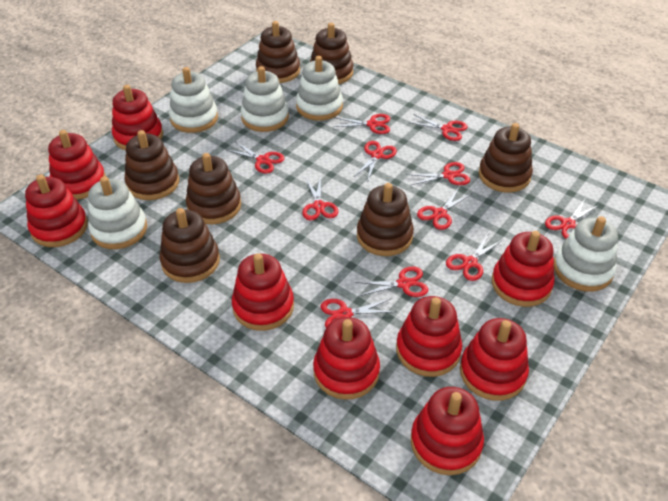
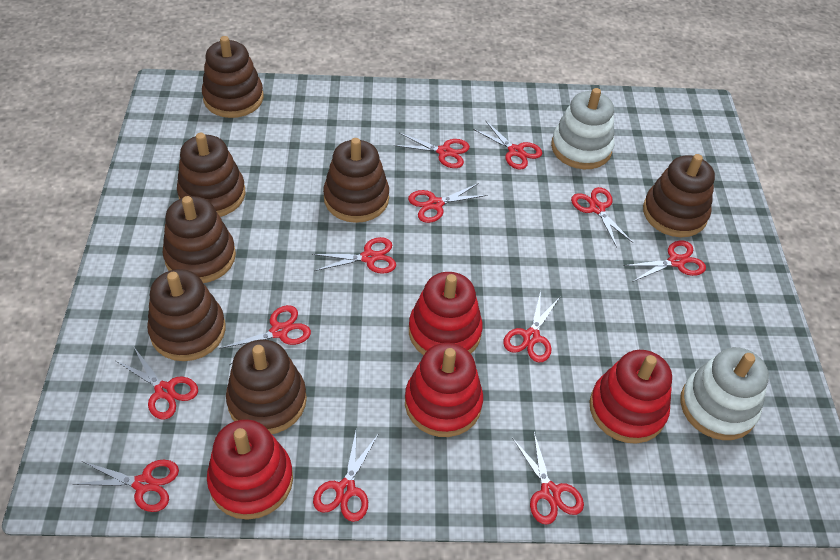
red scissors: [227,142,285,173] [302,176,339,220] [320,298,396,328] [334,114,390,134] [355,141,397,180] [355,266,428,297] [406,162,470,185] [408,114,468,141] [417,188,471,230] [446,233,503,281] [545,199,599,239] = 11 -> [73,460,179,512] [116,346,198,420] [219,305,311,365] [312,237,396,274] [313,431,378,522] [394,133,470,168] [408,183,487,223] [473,120,542,170] [503,291,560,362] [512,432,584,525] [571,187,633,248] [624,240,706,282] = 12
red stacking toy: [25,174,88,247] [48,130,106,200] [112,85,163,150] [232,253,294,331] [313,317,380,400] [396,296,462,377] [411,387,484,475] [460,318,529,401] [492,231,554,307] = 9 -> [207,419,293,520] [405,343,483,437] [409,272,483,355] [589,350,672,444] = 4
white stacking toy: [88,176,147,249] [169,67,218,133] [241,66,289,132] [296,56,343,120] [553,216,618,292] = 5 -> [551,88,615,169] [680,347,769,440] = 2

